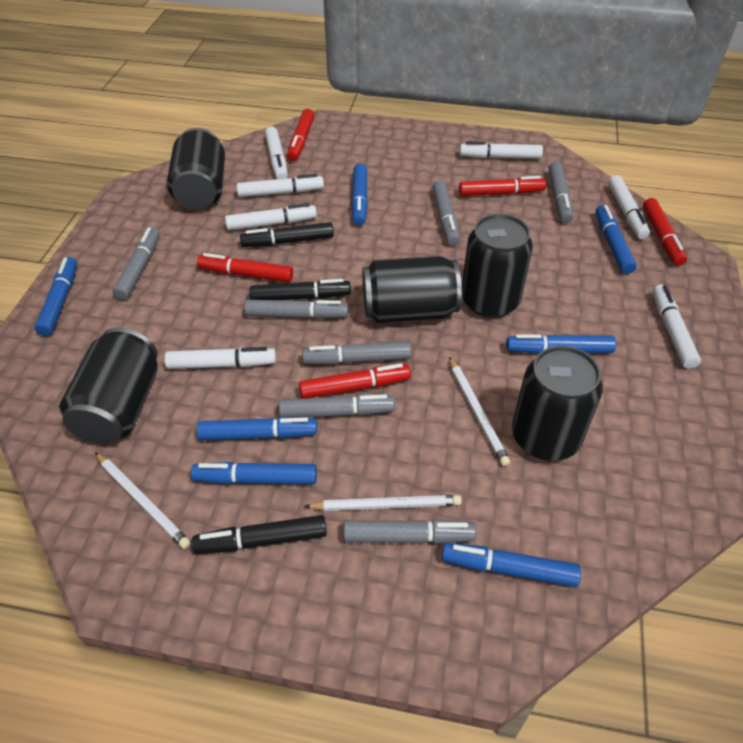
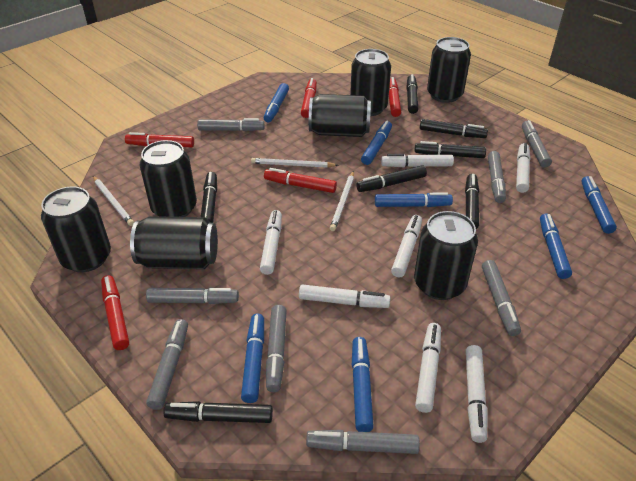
black can: [59,328,158,444] [167,128,225,209] [362,256,462,323] [462,214,533,318] [512,346,603,461] = 5 -> [41,186,111,272] [130,216,218,269] [139,140,197,217] [309,94,371,137] [350,49,391,116] [414,211,478,300] [427,37,471,103] = 7
black marker: [192,515,327,554] [240,222,334,247] [250,279,351,300] = 3 -> [163,401,273,423] [201,172,217,223] [356,165,427,192] [406,74,418,114] [414,141,486,158] [420,119,488,138] [465,174,479,229] = 7
grey marker: [113,227,160,300] [245,300,348,319] [279,394,395,418] [302,341,411,364] [344,519,476,544] [432,181,460,245] [549,161,573,223] = 7 -> [146,287,239,304] [146,319,188,410] [197,118,264,131] [266,305,287,392] [306,430,420,454] [482,260,521,336] [488,151,506,203] [522,120,552,168] = 8

